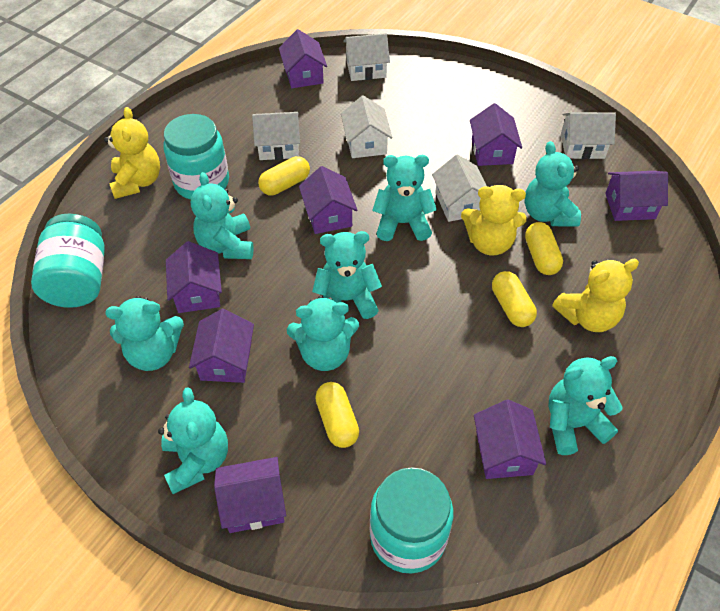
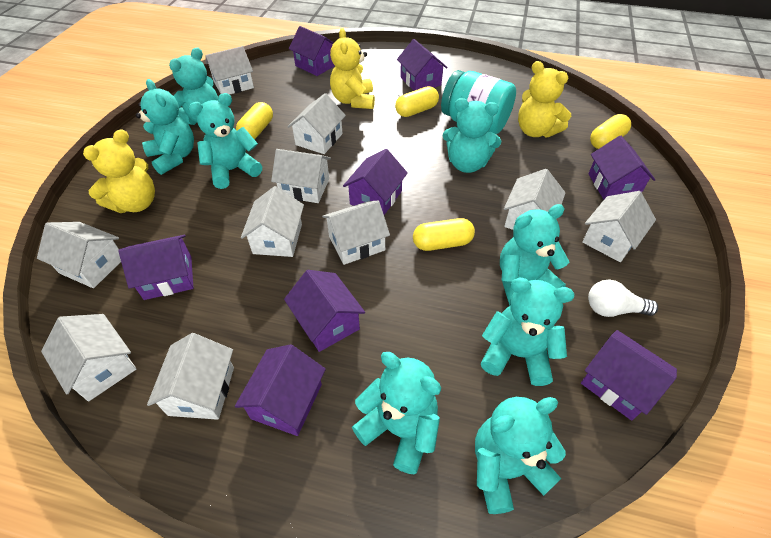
turquoise jar: [31,214,105,308] [164,114,229,199] [370,467,453,574] = 3 -> [441,70,516,134] = 1
white house: [252,112,300,160] [341,95,393,158] [343,33,390,81] [432,155,487,222] [561,112,616,159] = 5 -> [37,222,121,288] [41,314,136,401] [147,333,234,420] [205,46,254,95] [241,186,304,257] [271,149,331,203] [287,93,346,154] [322,201,390,265] [504,169,566,230] [582,191,656,262] = 10
white light bulb: none = 0 -> [588,279,658,317] = 1

